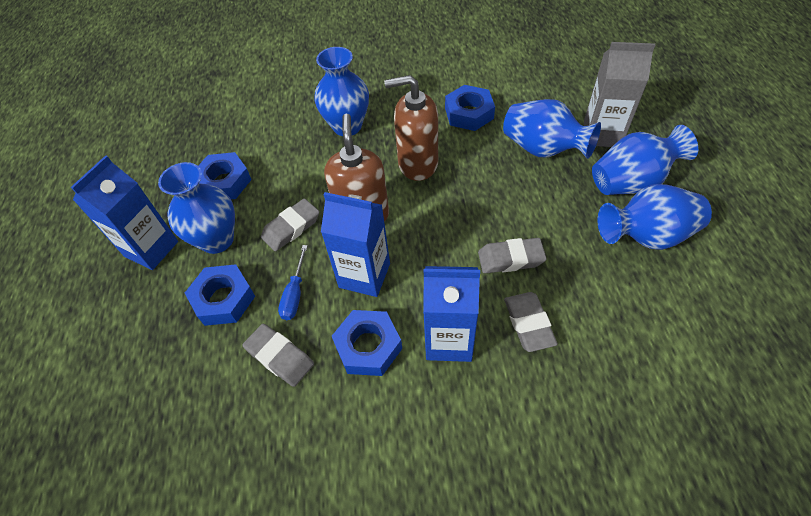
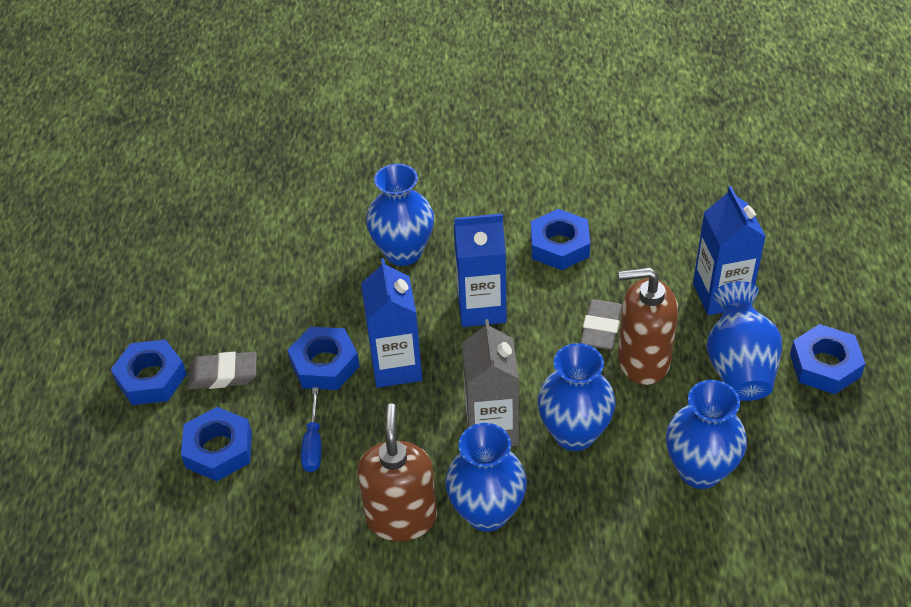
blue nut: [185,264,255,326] [198,152,252,199] [332,310,402,376] [445,85,495,131] = 4 -> [111,340,187,405] [181,407,252,481] [287,327,360,390] [531,209,590,270] [790,324,866,394] = 5
grey eraser: [243,324,314,387] [261,198,319,251] [478,238,547,273] [504,292,558,352] = 4 -> [187,352,257,389] [580,299,622,350] = 2

